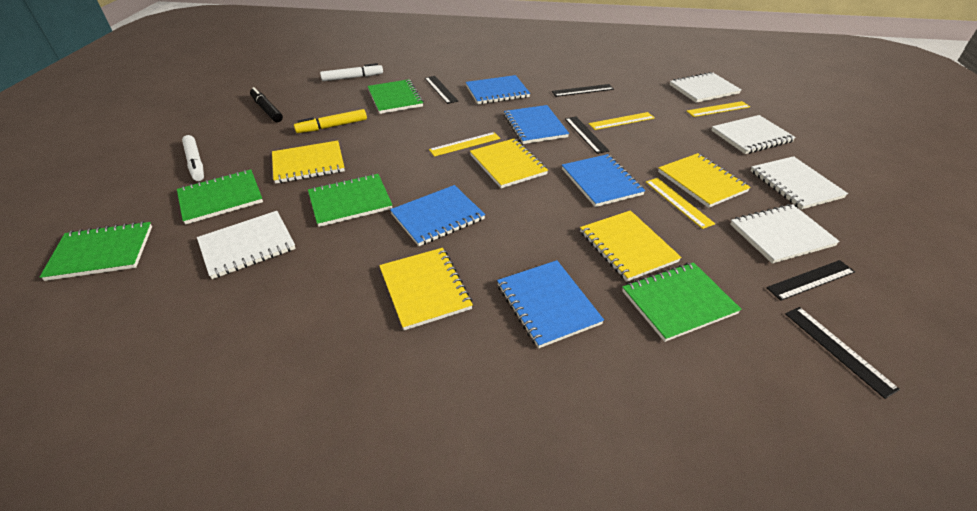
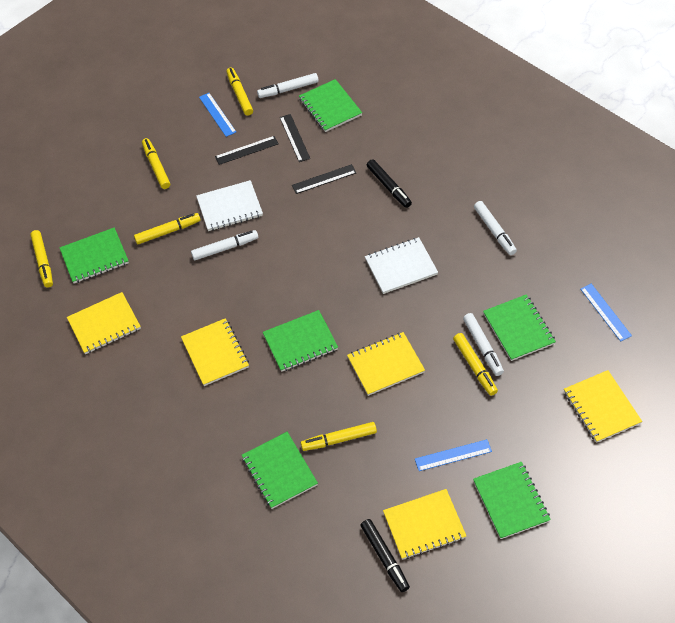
black marker: [250,87,283,122] = 1 -> [361,519,410,592] [367,159,412,208] = 2
black ruler: [425,76,458,104] [552,84,614,97] [565,117,609,154] [766,260,855,301] [785,307,900,399] = 5 -> [215,136,279,165] [280,114,310,162] [292,164,356,194] = 3
blue notebook: [390,185,485,246] [466,75,530,104] [497,260,604,348] [504,105,569,144] [562,154,645,207] = 5 -> none = 0
blue ruler: none = 0 -> [199,93,236,137] [415,439,492,471] [581,284,632,341] = 3
green notebook: [40,221,152,281] [177,169,263,224] [308,174,392,227] [368,79,424,114] [622,262,742,342] = 5 -> [60,227,129,283] [242,432,318,509] [263,310,338,372] [299,79,362,132] [473,462,551,539] [483,294,556,361] = 6
white marker: [182,135,204,181] [320,63,383,81] = 2 -> [191,230,258,260] [257,73,319,98] [463,313,504,376] [474,201,517,255] = 4
white notebook: [197,211,296,279] [670,72,742,103] [711,115,796,154] [730,204,840,264] [751,156,848,210] = 5 -> [196,180,263,231] [365,237,438,294] = 2
yellow marker: [294,109,367,133] = 1 -> [30,230,53,288] [134,213,200,244] [142,138,170,189] [226,68,253,116] [301,422,377,451] [453,333,498,396] = 6
yellow ruler: [429,132,500,157] [589,112,655,130] [646,178,715,229] [687,101,750,117] = 4 -> none = 0

